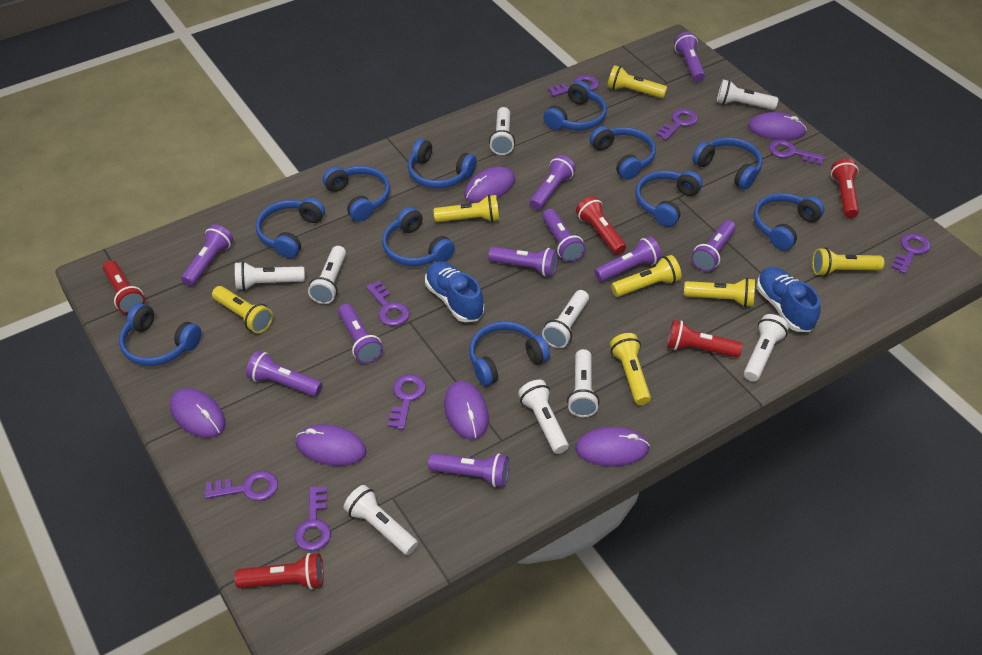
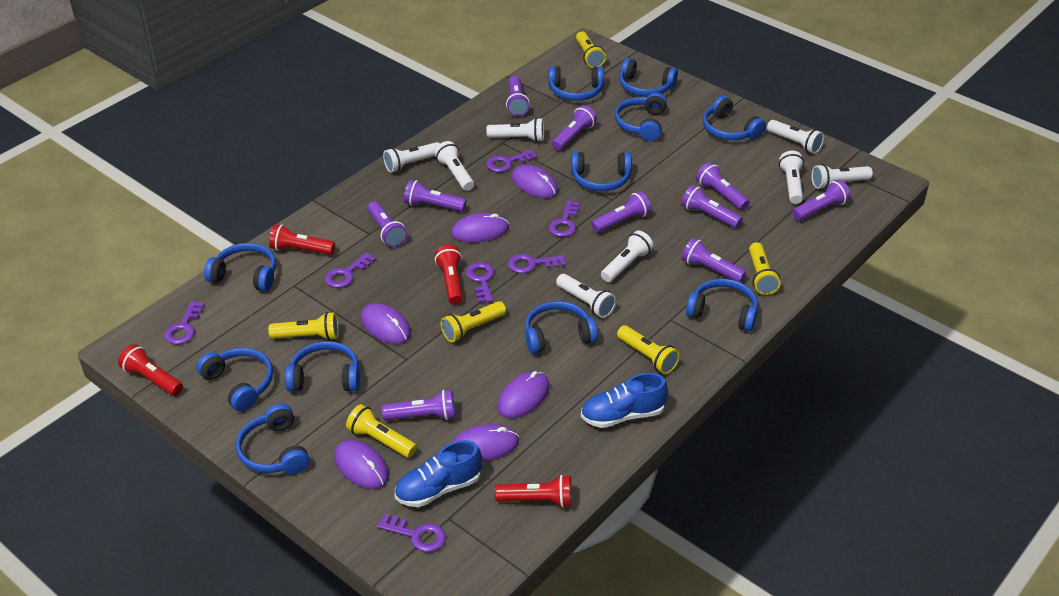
purple key: [204,471,278,501] [294,486,331,551] [366,281,410,326] [388,374,426,430] [548,75,599,97] [656,109,698,140] [769,140,825,166] [891,233,931,274] = 8 -> [164,301,204,344] [325,253,376,288] [377,514,446,552] [466,262,494,303] [486,149,537,172] [508,254,566,274] [549,200,580,237] = 7
red flashlight: [103,260,145,314] [235,553,324,590] [576,196,626,255] [667,320,742,358] [831,159,859,218] = 5 -> [118,344,183,396] [269,224,335,255] [435,245,463,305] [495,475,572,508] = 4
white flashlight: [235,261,305,290] [308,246,346,304] [343,485,418,555] [489,107,515,155] [518,380,569,454] [542,290,589,348] [567,349,599,417] [717,80,778,110] [744,314,789,381] = 9 -> [383,142,440,173] [434,141,474,191] [486,118,544,142] [556,274,616,318] [601,231,654,282] [767,120,824,154] [779,151,804,204] [811,164,873,189] = 8
yellow flashlight: [212,286,273,333] [433,195,499,222] [607,65,667,98] [610,333,651,405] [611,255,681,297] [684,278,755,307] [812,247,884,276] = 7 -> [268,312,339,341] [346,404,417,458] [441,301,506,342] [576,31,606,68] [617,325,680,374] [749,242,781,295] = 6

